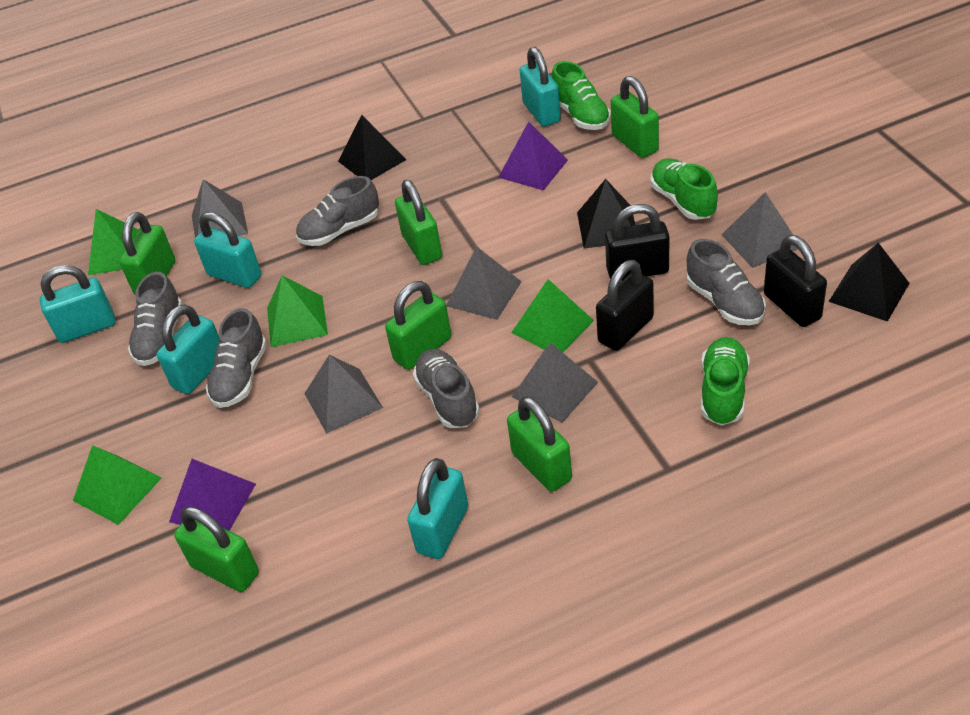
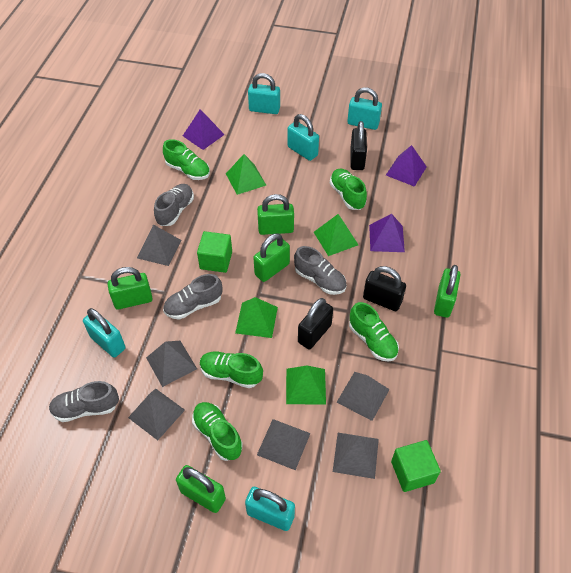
black pyramid: [338,115,407,180] [577,179,635,248] [828,243,910,322] = 3 -> none = 0
green cube: none = 0 -> [197,231,232,273] [391,440,441,492] = 2
green padlock: [119,212,175,294] [174,507,259,592] [385,281,452,370] [395,180,442,265] [507,397,572,492] [611,76,659,158] = 6 -> [107,267,152,310] [176,465,226,513] [253,233,290,282] [257,194,294,235] [434,265,460,318] = 5
green shoe: [551,61,611,130] [651,158,718,220] [701,337,750,425] = 3 -> [163,139,210,180] [192,402,242,461] [200,352,263,388] [330,168,367,210] [349,302,399,362] = 5
grey pyramid: [192,179,248,237] [304,355,383,434] [446,246,522,320] [512,342,598,423] [722,192,798,268] = 5 -> [128,388,185,440] [137,225,182,266] [146,341,197,387] [257,419,310,470] [333,433,379,479] [337,372,390,421] = 6
grey shoe: [128,272,183,366] [206,308,267,408] [296,176,379,246] [413,349,480,428] [687,239,766,325] = 5 -> [49,381,119,422] [154,184,194,226] [163,274,222,320] [294,246,347,295] = 4
purple pyramid: [169,459,256,531] [498,121,568,190] = 2 -> [183,109,225,150] [369,214,405,252] [386,145,427,187] = 3

